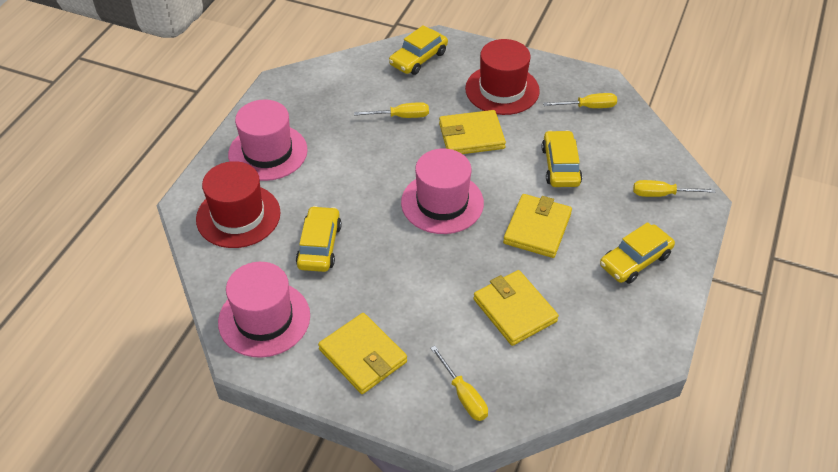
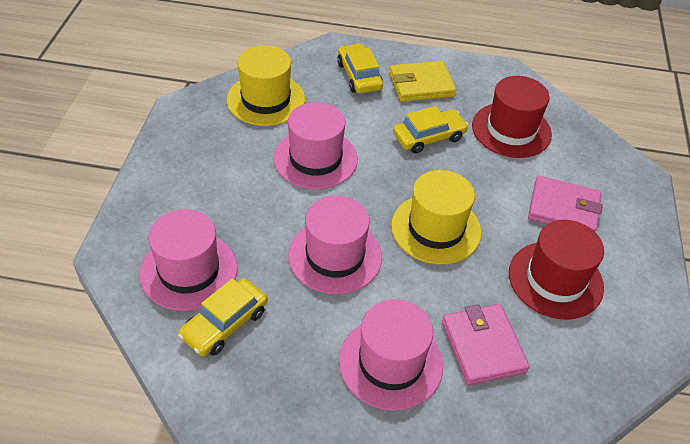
pink hat: [218,262,310,358] [228,99,308,181] [401,148,484,234] = 3 -> [140,209,238,311] [274,102,358,189] [288,196,382,294] [339,299,443,411] = 4
pink wallet: none = 0 -> [442,304,530,385] [528,176,603,232] = 2
yellow car: [296,206,342,272] [389,25,448,75] [542,130,582,187] [600,222,675,284] = 4 -> [178,278,268,356] [337,43,383,94] [393,106,469,154] = 3
yellow hat: none = 0 -> [226,45,305,126] [391,170,481,264] = 2
yellow screwdriver: [354,102,429,118] [431,346,488,421] [543,93,617,108] [633,180,716,197] = 4 -> none = 0
yellow wallet: [318,313,407,394] [439,110,506,154] [473,270,559,346] [503,194,572,258] = 4 -> [389,61,456,102] = 1

